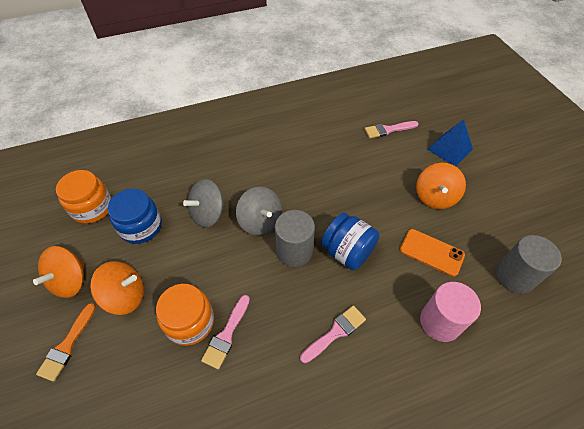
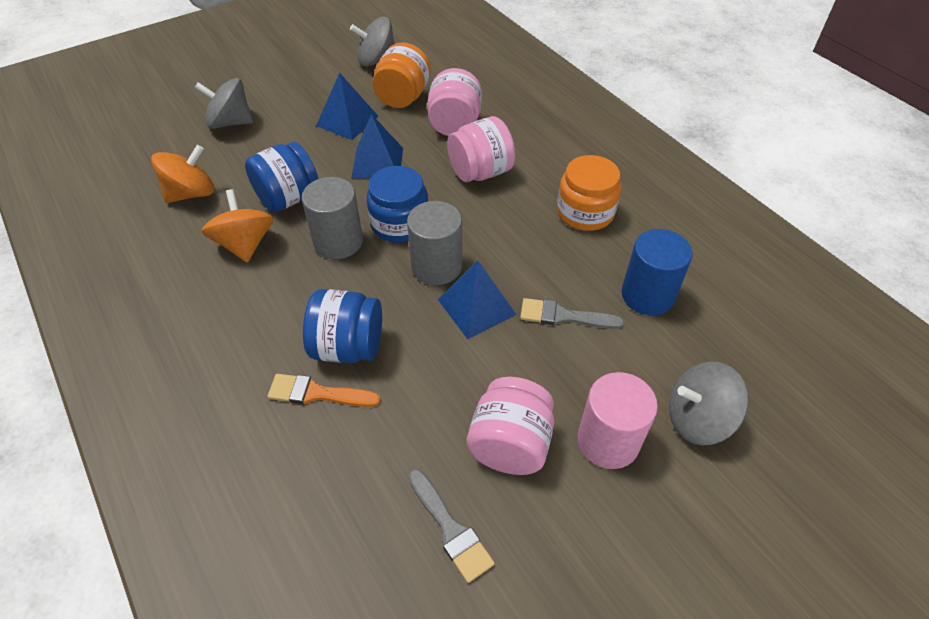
blue cylinder: none = 0 -> [622,229,693,316] = 1
blue jar: [108,189,162,244] [321,213,380,270] = 2 -> [245,142,318,212] [303,289,382,363] [366,166,429,243] = 3
blue pyramid: [427,120,473,166] = 1 -> [316,73,378,140] [351,114,403,179] [438,261,517,339] = 3
grey brush: none = 0 -> [409,469,495,583] [520,298,624,329] = 2
grey spinning top: [183,179,225,228] [236,187,282,235] = 2 -> [194,78,253,129] [350,17,395,67] [669,361,748,445] = 3
orange phone: [400,229,465,277] = 1 -> none = 0
orange spinning top: [33,246,85,298] [90,261,144,315] [416,163,466,209] = 3 -> [151,145,214,203] [202,189,273,263] = 2
pink brush: [201,295,250,370] [300,305,366,363] [365,121,419,138] = 3 -> none = 0
pink jar: none = 0 -> [427,68,482,136] [447,116,516,182] [467,377,555,475] = 3

